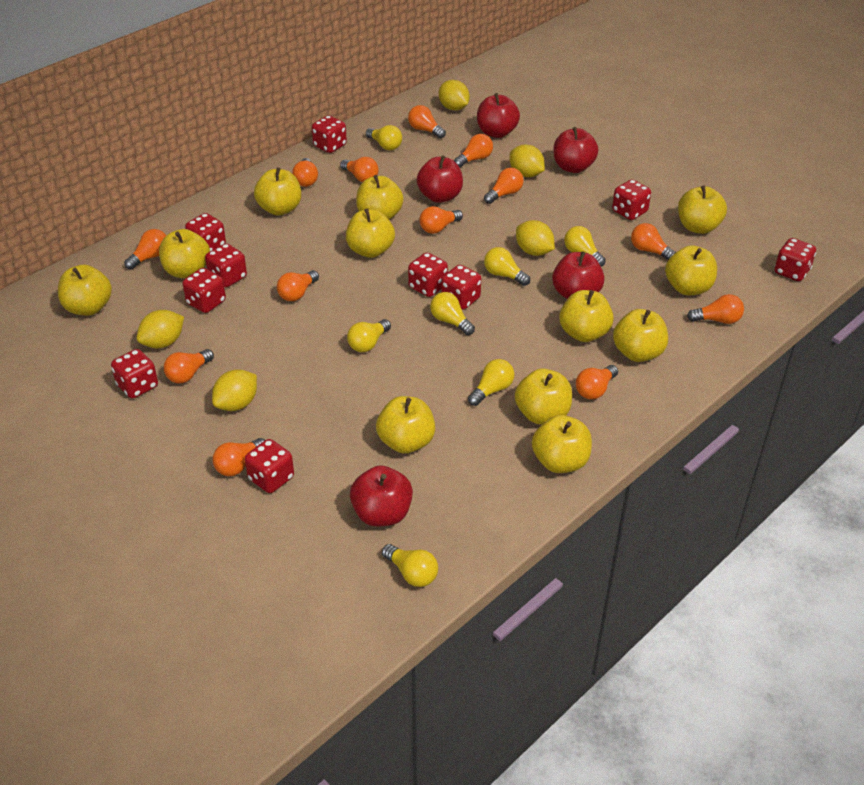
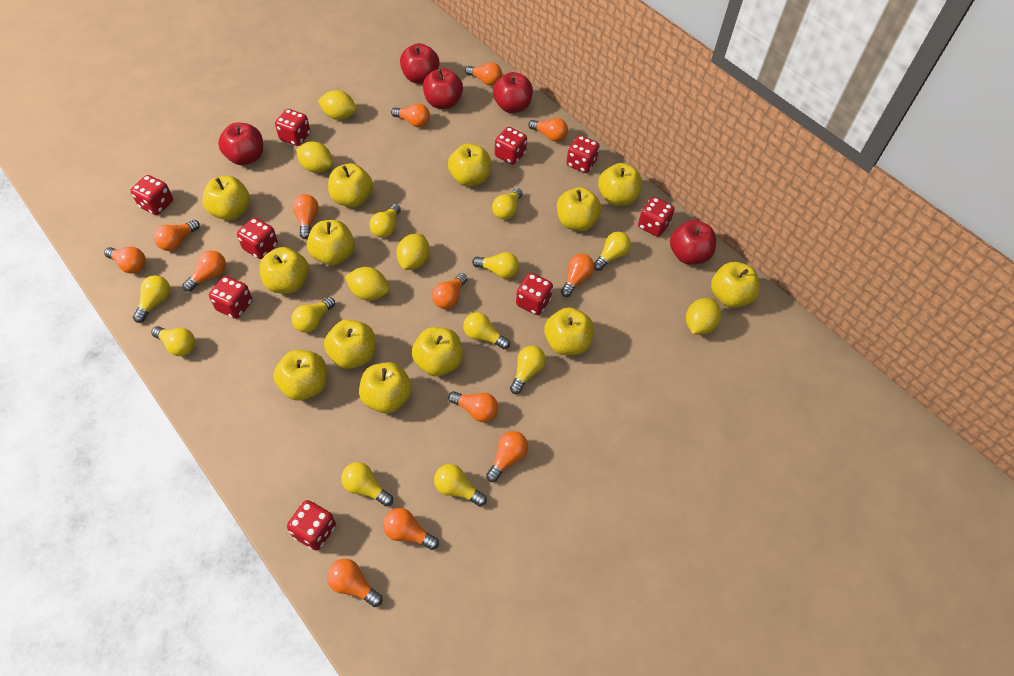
red dice: [111,349,158,398] [183,268,226,313] [185,213,226,251] [205,243,247,287] [245,439,294,493] [312,115,347,153] [408,252,448,297] [441,265,481,310] [612,180,651,220] [775,238,816,281] = 10 -> [130,175,173,215] [209,276,252,319] [237,218,278,259] [275,109,310,146] [287,500,336,551] [495,127,527,165] [516,273,553,315] [566,135,599,173] [638,197,675,237] = 9
yellow apple: [58,264,112,316] [159,229,210,278] [254,168,301,216] [346,208,395,258] [356,175,404,220] [376,396,435,454] [515,369,572,424] [532,415,592,473] [559,290,614,342] [613,309,668,362] [665,245,717,295] [678,185,727,234] = 12 -> [202,176,250,220] [259,247,309,293] [273,350,327,401] [307,220,355,265] [324,319,375,369] [328,163,373,207] [359,362,412,413] [412,327,463,376] [448,143,491,187] [544,307,594,355] [557,187,601,231] [598,163,642,206] [711,262,760,308] = 13
yellow light bulb: [347,319,391,352] [366,125,402,150] [382,544,438,587] [430,292,475,335] [468,359,514,406] [484,247,530,286] [564,226,606,267] = 7 -> [133,275,170,323] [151,326,195,356] [292,297,335,333] [341,462,393,506] [369,204,401,238] [434,464,487,507] [463,312,510,349] [472,252,519,279] [492,188,523,220] [510,346,546,394] [594,232,631,271] = 11

